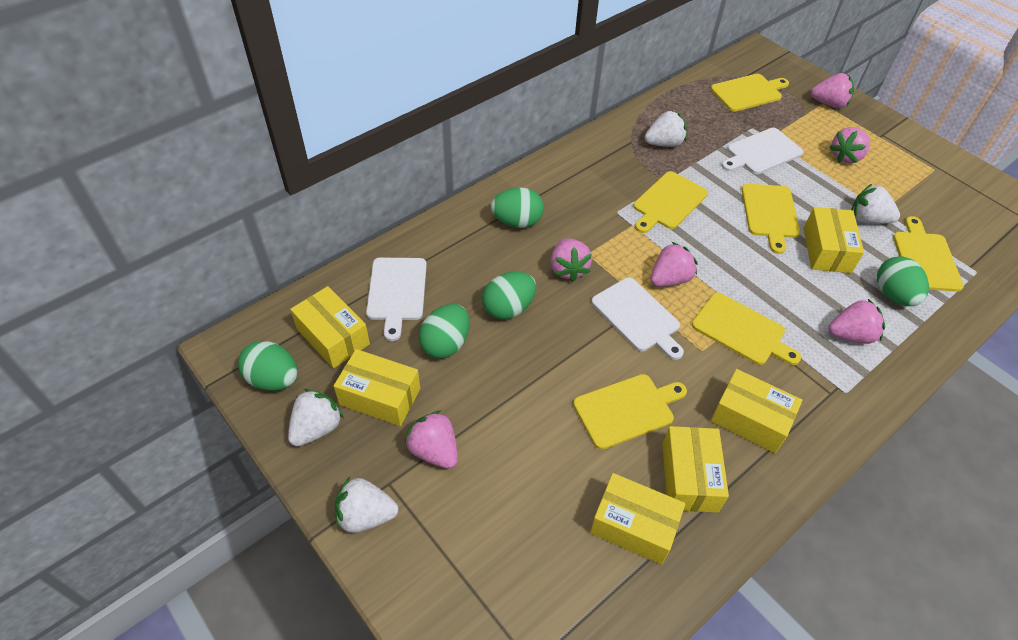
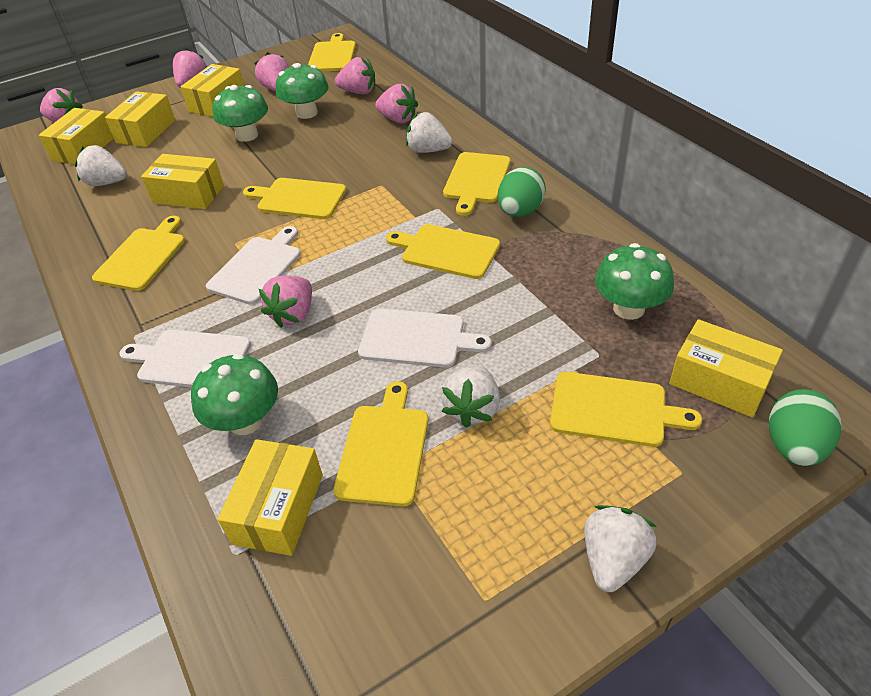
green egg: [238,341,298,391] [418,304,470,358] [482,272,536,319] [491,187,544,228] [877,256,929,306] = 5 -> [498,167,546,217] [769,389,841,466] = 2
green mushroom: none = 0 -> [191,353,278,435] [212,85,268,142] [276,63,329,119] [595,243,674,320] = 4
yellow cutting board: [573,374,687,450] [633,171,708,233] [692,293,801,365] [711,74,789,112] [742,184,800,254] [893,216,964,292] = 6 -> [92,216,185,291] [243,178,346,219] [308,33,356,71] [333,381,428,506] [386,224,500,279] [443,152,510,216] [550,372,702,447] = 7

